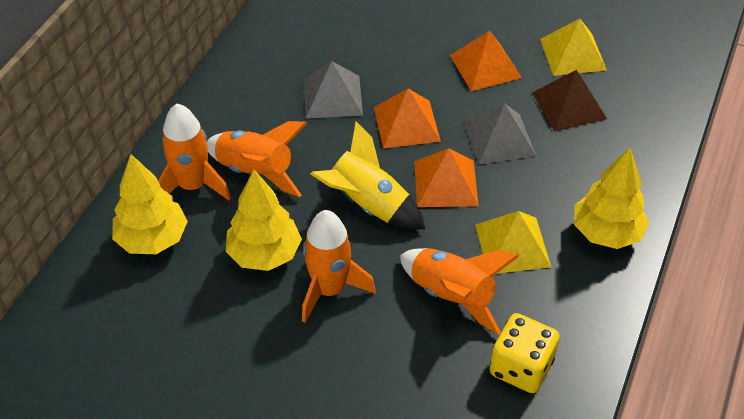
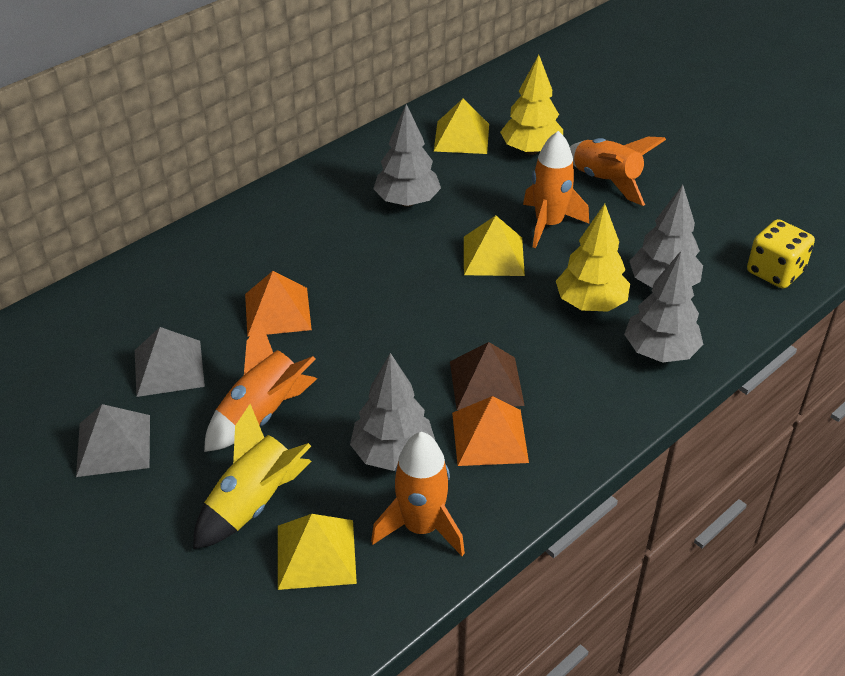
grey tree: none = 0 -> [350,353,435,471] [373,104,441,206] [624,251,704,363] [630,185,703,288] = 4
orange pyramid: [374,89,441,149] [414,148,478,207] [450,31,522,91] = 3 -> [245,271,312,337] [452,396,529,466] = 2
yellow pyramid: [475,211,551,274] [540,19,607,76] = 2 -> [278,514,357,590] [434,99,489,154] [464,216,525,276] = 3
yellow tree: [112,154,188,254] [226,170,302,271] [574,148,649,249] = 3 -> [500,55,563,155] [556,204,630,312] = 2

